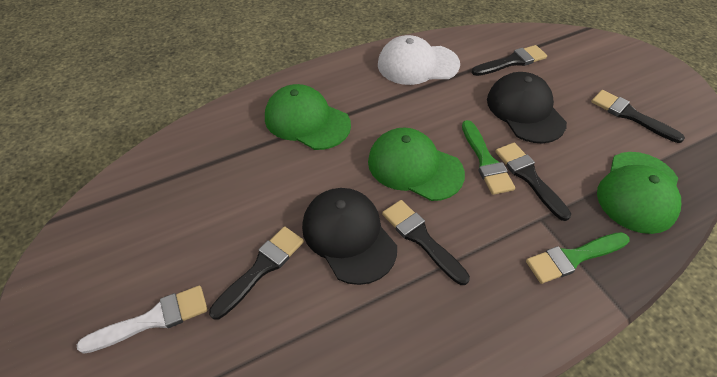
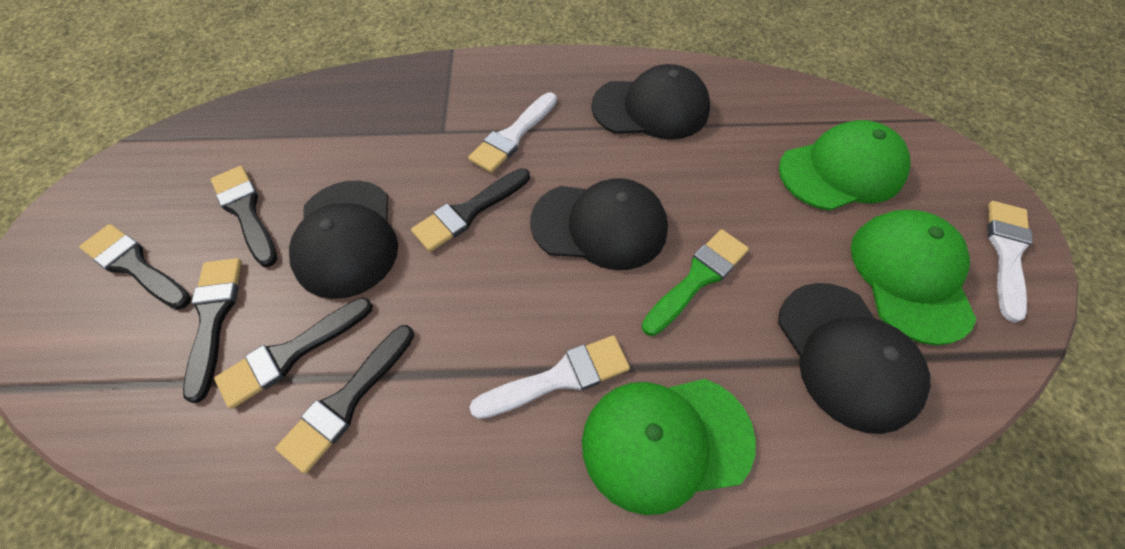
black brush: [209,227,304,320] [382,200,470,285] [472,45,547,76] [495,143,571,221] [591,90,685,143] = 5 -> [79,224,191,310] [183,258,242,403] [211,166,277,267] [214,297,373,409] [276,325,414,473] [411,168,530,252] = 6
black cap: [302,188,397,285] [487,72,567,143] = 2 -> [289,180,398,299] [530,178,668,270] [591,64,710,140] [778,283,931,434] = 4
green brush: [462,120,515,195] [526,232,630,284] = 2 -> [642,229,749,336] = 1
white brush: [77,286,208,354] = 1 -> [468,92,557,173] [469,335,630,419] [987,201,1033,323] = 3
white cap: [378,35,460,85] = 1 -> none = 0

